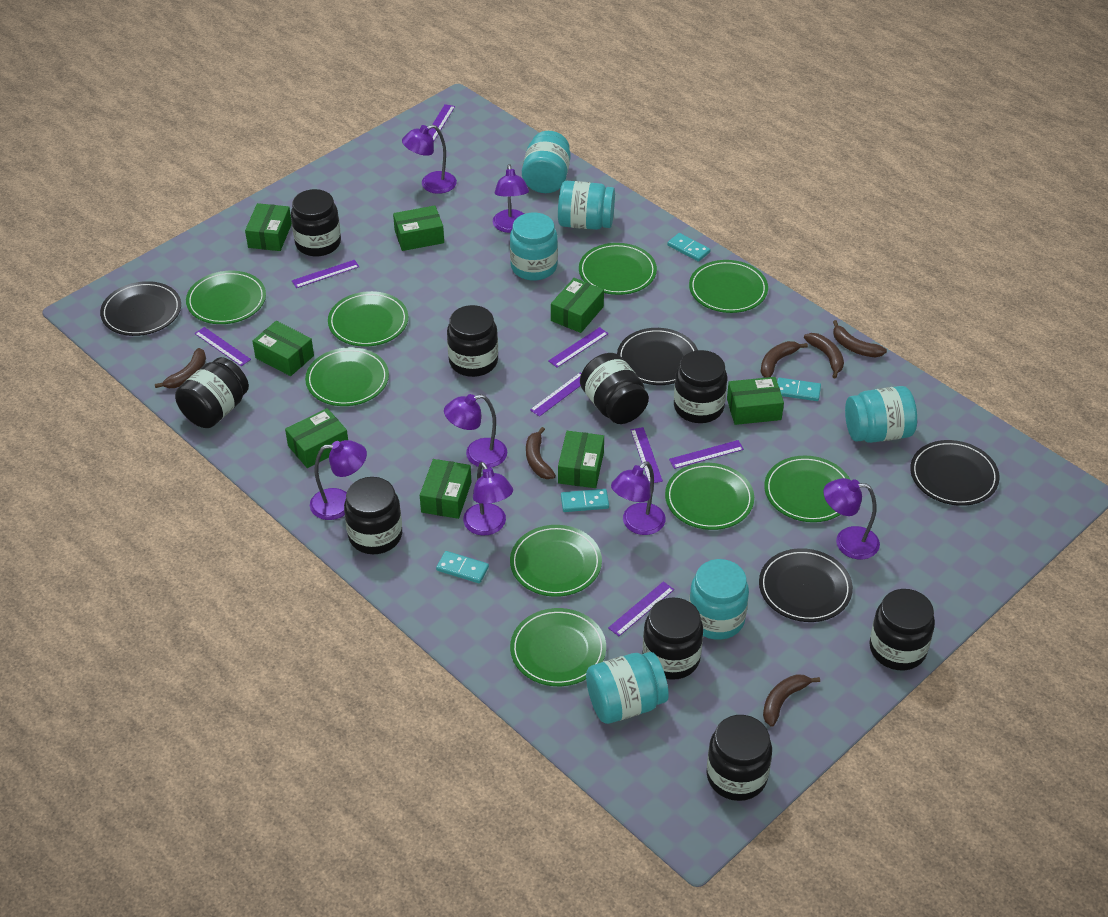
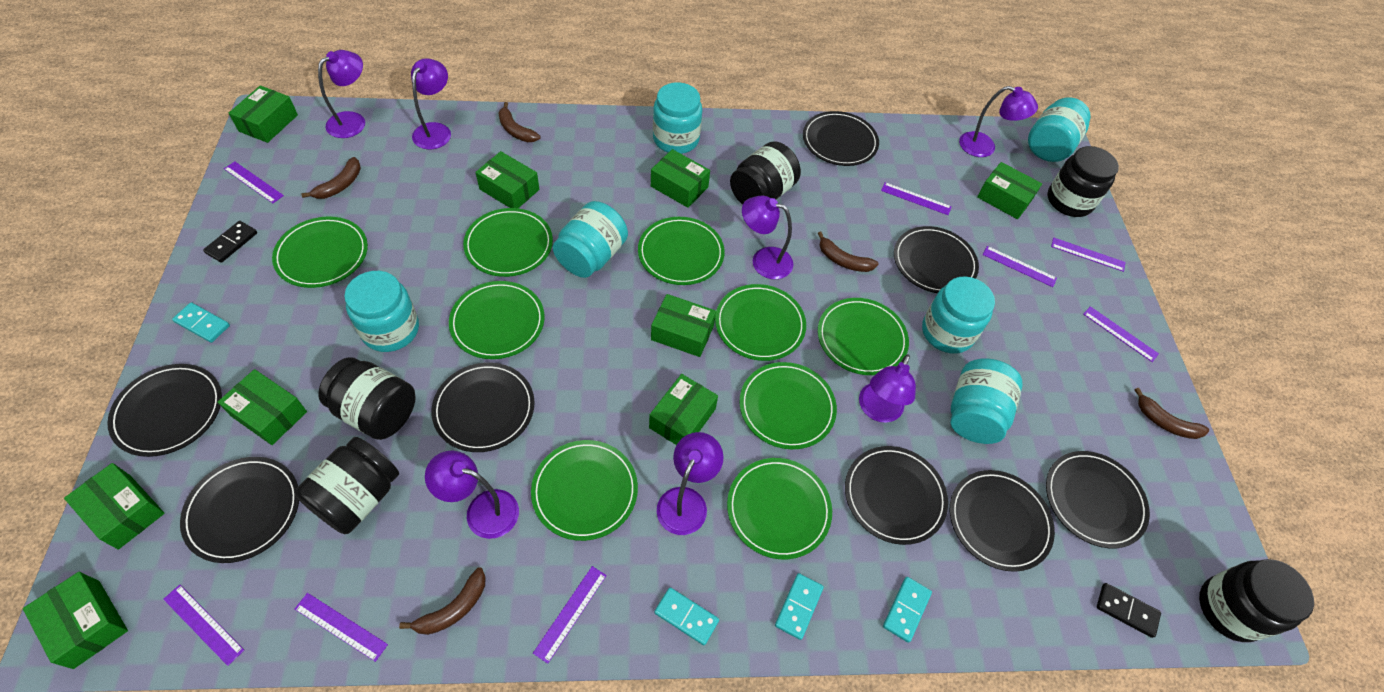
black domino: none = 0 -> [203,221,257,263] [1097,583,1161,638] = 2
black jar: [175,357,249,428] [291,189,341,256] [344,477,402,554] [447,305,498,377] [580,353,649,424] [643,597,703,680] [674,350,727,423] [706,715,772,801] [869,589,935,670] = 9 -> [295,437,399,534] [318,357,416,440] [730,141,801,205] [1047,146,1119,217] [1199,559,1314,642] = 5
black plate: [100,281,181,336] [617,328,698,385] [759,548,853,622] [910,440,1000,506] = 4 -> [107,364,222,457] [180,457,299,563] [431,362,535,452] [803,111,879,166] [845,446,948,545] [894,226,979,293] [950,470,1055,572] [1046,451,1150,548] = 8
brown banana: [155,348,206,388] [526,427,556,479] [761,341,808,378] [763,674,820,727] [804,333,844,379] [833,320,887,357] = 6 -> [301,157,361,199] [399,567,486,635] [498,102,540,142] [818,231,878,272] [1135,388,1209,439] = 5
green box: [245,203,292,251] [253,321,314,376] [285,408,348,468] [393,206,444,251] [420,459,471,519] [551,278,604,333] [558,431,604,488] [727,377,784,425] = 8 -> [23,572,128,669] [64,463,165,550] [218,369,307,445] [228,85,298,143] [475,151,539,208] [649,374,718,445] [651,149,710,208] [651,294,716,357] [977,162,1042,219] = 9

